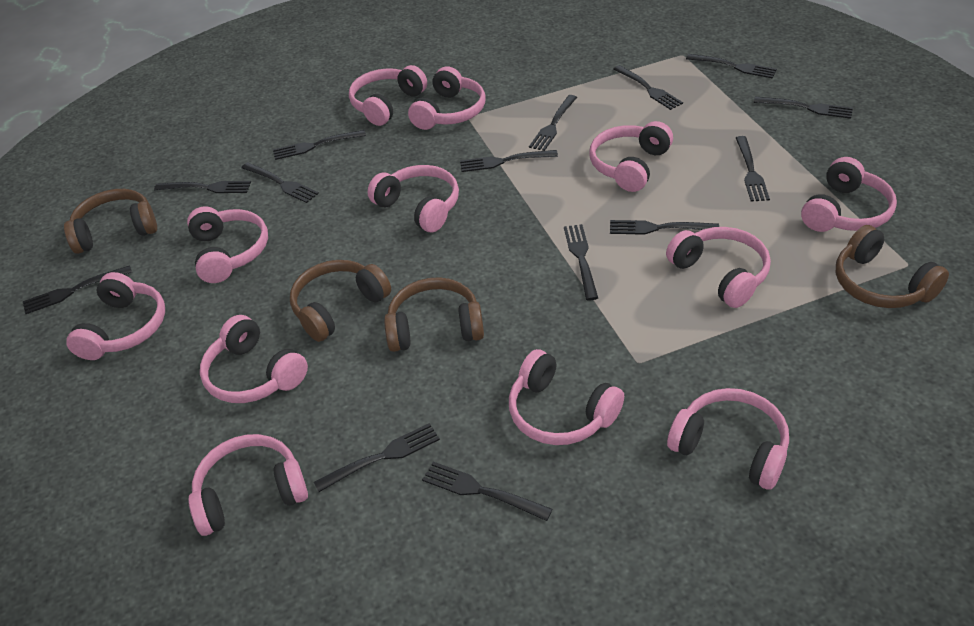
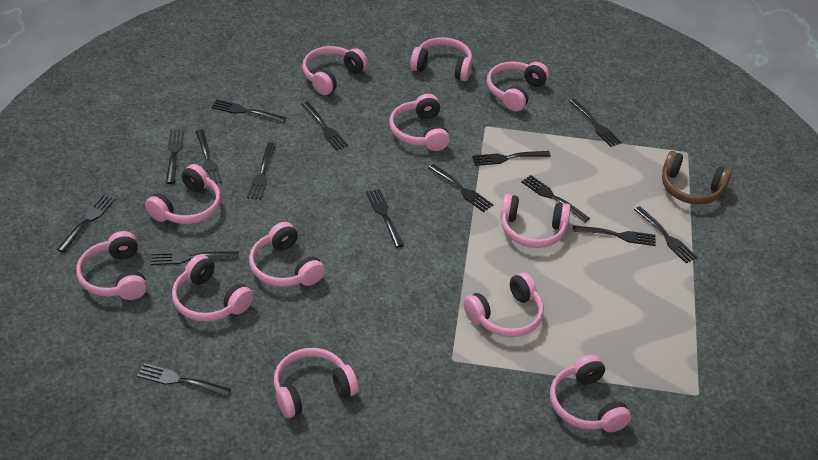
black fork: [23,265,132,314] [154,181,251,193] [241,162,319,203] [273,130,366,160] [314,423,440,492] [422,462,552,521] [460,150,558,172] [529,95,577,151] [564,224,598,300] [610,220,719,235] [614,65,683,110] [686,54,777,78] [736,136,770,202] [754,97,853,119] = 14 -> [57,194,115,253] [137,363,231,397] [151,251,239,265] [166,130,184,184] [196,129,222,183] [211,99,286,123] [247,143,276,200] [301,101,348,150] [366,189,404,248] [428,164,494,212] [472,151,551,166] [521,175,590,222] [569,98,622,147] [572,225,656,246] [634,206,698,263] = 15
brown headphones: [64,189,157,254] [290,260,391,342] [384,277,484,352] [836,225,949,308] = 4 -> [662,151,732,205] = 1

